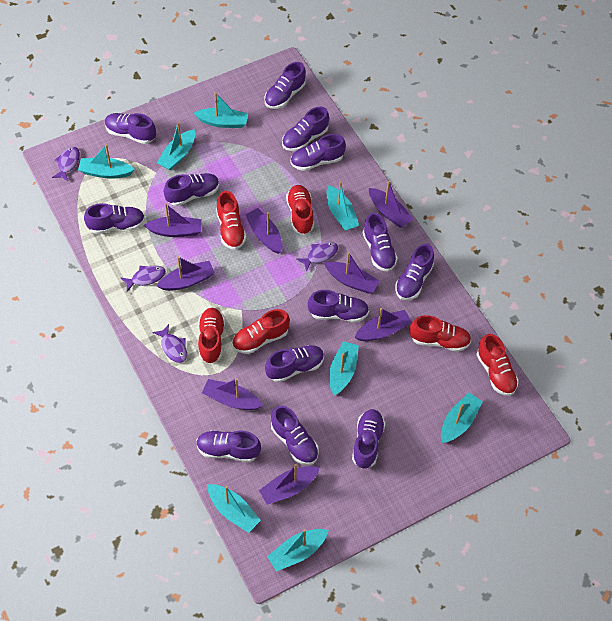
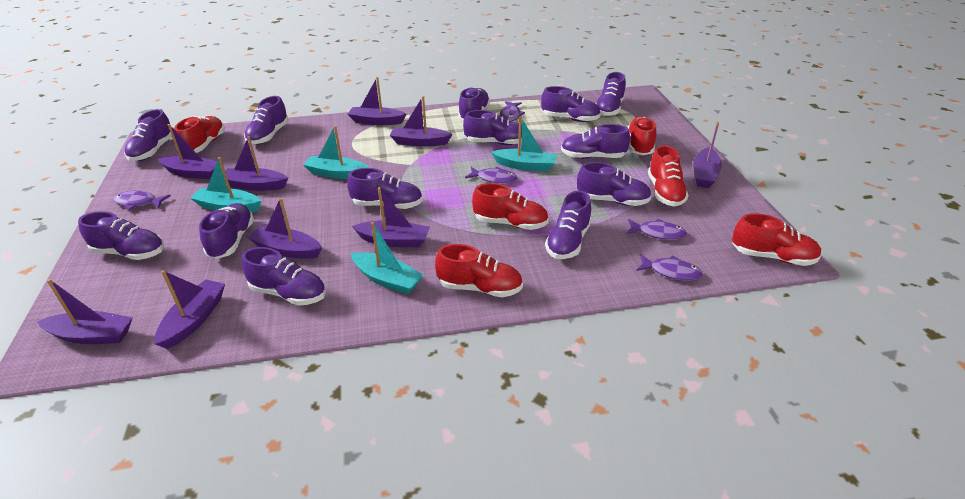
purple boat: [144,204,202,237] [157,256,215,291] [202,378,263,410] [245,208,282,254] [259,464,320,505] [324,252,380,294] [354,308,412,341] [369,181,413,228] = 8 -> [37,279,133,344] [155,270,225,349] [158,124,217,179] [225,137,288,191] [248,198,322,259] [348,77,406,125] [352,187,430,247] [390,96,453,147] [693,122,722,188] = 9
purple fish: [52,147,80,181] [121,265,166,292] [153,324,187,363] [297,242,338,272] = 4 -> [113,191,171,210] [465,167,517,184] [500,101,525,122] [627,219,687,240] [636,254,703,281] = 5
turquoise boat: [78,144,135,179] [157,122,195,170] [194,92,248,128] [207,484,261,533] [267,529,329,571] [327,182,359,231] [329,341,359,395] [441,393,483,443] = 8 -> [190,157,261,212] [303,126,370,179] [351,222,424,294] [491,116,557,171] = 4

